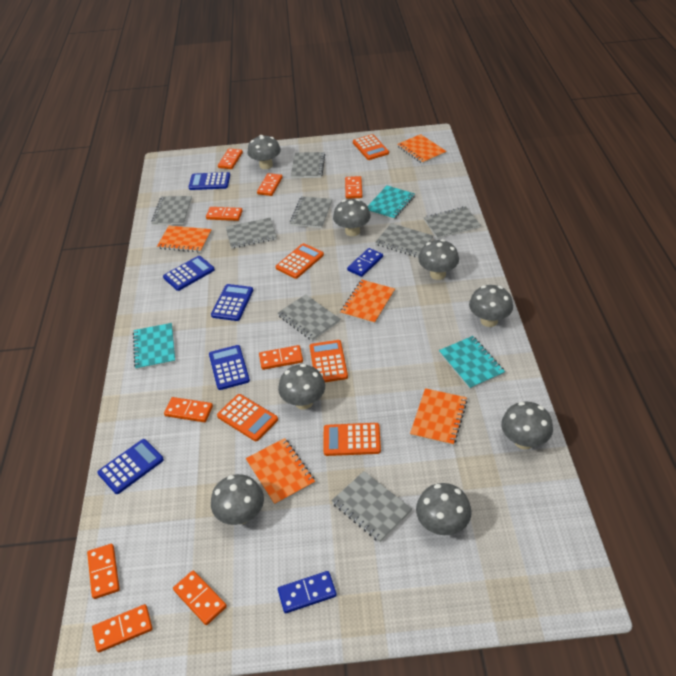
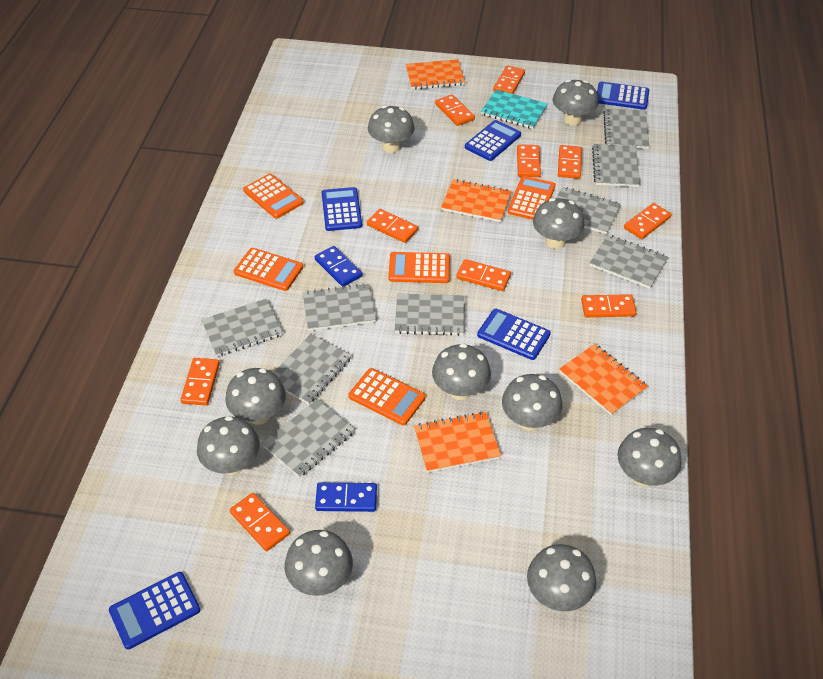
grey mushroom: [211,474,264,525] [247,135,281,169] [278,364,325,410] [333,199,371,236] [416,483,472,535] [418,239,459,280] [469,285,513,327] [501,402,553,450] = 8 -> [197,416,260,475] [225,368,286,425] [285,530,353,596] [368,105,415,153] [432,343,491,400] [502,374,562,431] [527,544,596,611] [533,198,585,249] [553,79,598,126] [617,428,681,487] = 10
grey notebook: [151,196,192,225] [226,218,277,249] [278,294,340,341] [290,196,332,228] [291,152,325,178] [331,471,412,542] [375,223,433,258] [424,206,481,239] = 8 -> [201,299,283,357] [262,399,355,478] [273,334,352,404] [303,283,376,331] [395,294,465,336] [556,187,621,234] [590,235,668,289] [592,144,640,187] [603,108,649,149] = 9
orange domino: [87,544,120,599] [92,604,152,652] [164,397,213,422] [173,570,227,625] [206,207,243,221] [218,148,243,169] [257,173,283,196] [259,345,303,370] [345,176,362,199] = 9 -> [180,358,220,405] [230,493,290,551] [367,209,418,243] [435,94,475,126] [456,259,511,291] [493,65,525,94] [517,144,541,177] [558,145,582,179] [581,294,636,317] [624,203,672,239] = 10
orange notebook: [157,226,212,253] [246,438,315,505] [340,280,395,324] [397,134,447,164] [410,388,467,446] = 5 -> [406,59,465,90] [414,412,501,473] [441,179,512,222] [559,344,648,416] = 4
turquoise notebook: [133,323,175,370] [368,186,415,220] [439,336,505,389] = 3 -> [481,89,548,129] = 1

